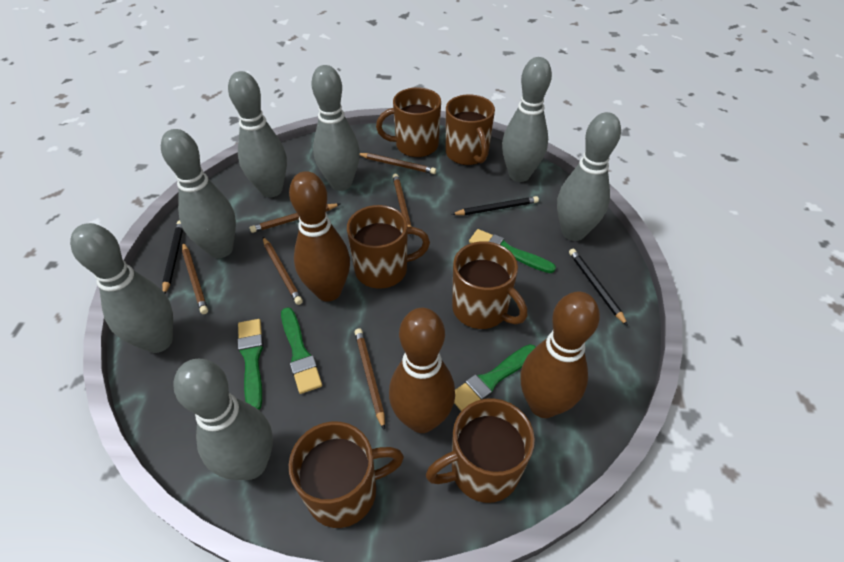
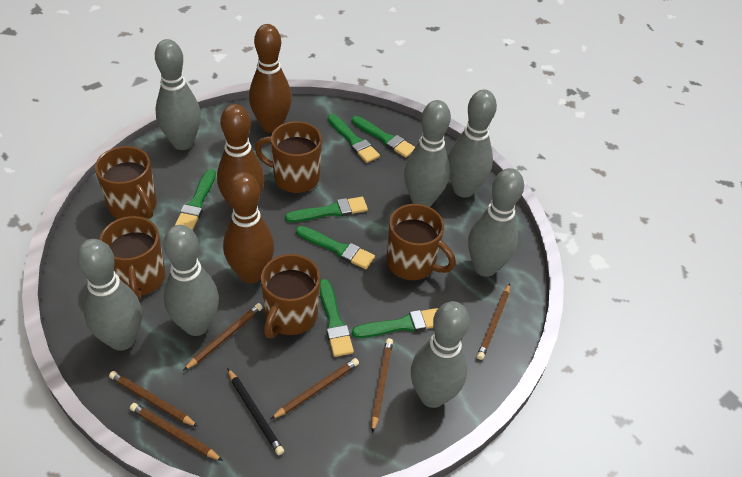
black pencil: [162,220,183,293] [452,196,539,215] [569,249,628,326] = 3 -> [227,368,284,455] = 1
brown mug: [289,421,404,528] [347,205,430,289] [376,87,441,157] [426,398,535,503] [446,95,495,165] [452,241,527,329] = 6 -> [95,146,157,219] [100,216,166,301] [255,121,322,193] [261,254,320,338] [386,204,455,280] = 5
green brush: [238,319,263,410] [281,307,322,394] [454,344,535,411] [469,229,556,273] = 4 -> [175,169,216,230] [285,197,368,222] [296,226,375,269] [319,279,354,357] [328,114,380,163] [352,116,415,158] [352,308,438,338] = 7

